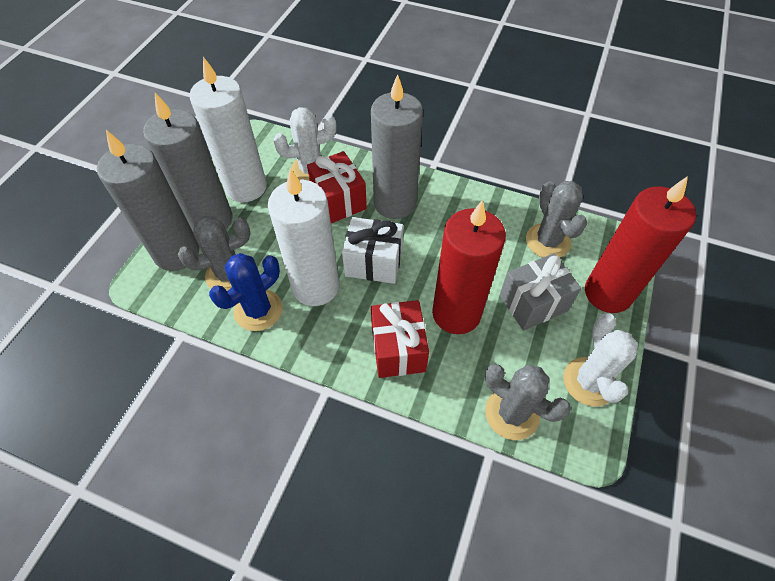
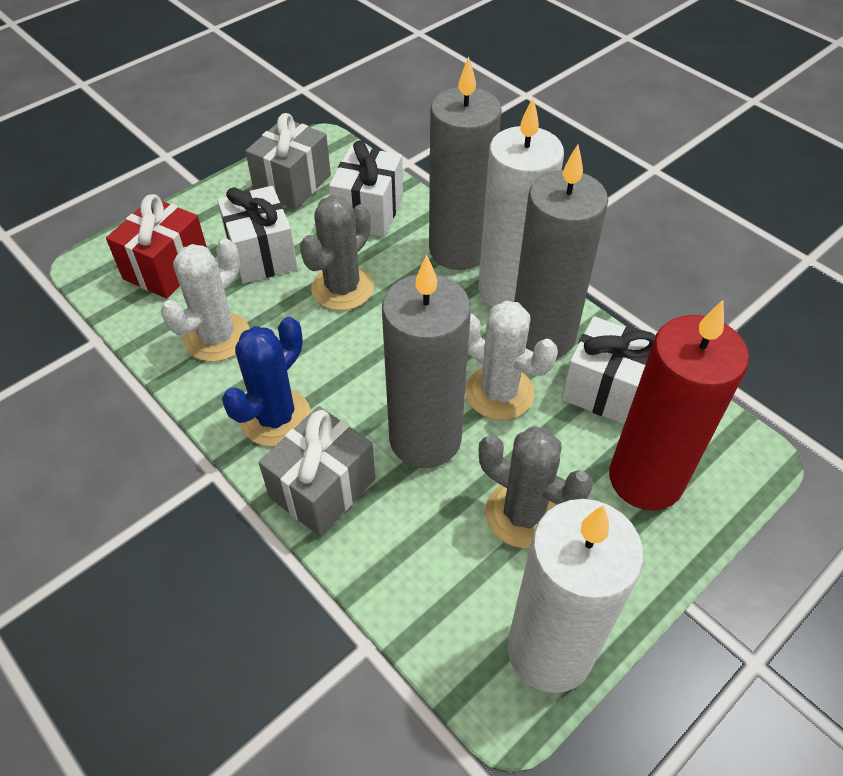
grey cactus: [178,216,250,291] [485,364,571,440] [526,181,587,258] = 3 -> [300,195,374,311] [479,426,593,548] = 2
grey gift: [500,253,581,331] = 1 -> [245,113,331,209] [259,406,376,536] = 2
red candle: [432,201,506,334] [585,176,696,313] = 2 -> [609,300,749,510] = 1
red gift: [307,151,367,223] [371,300,429,378] = 2 -> [106,194,207,299] = 1
white gift: [342,217,403,284] = 1 -> [217,186,298,283] [329,140,403,237] [561,316,655,424] = 3

